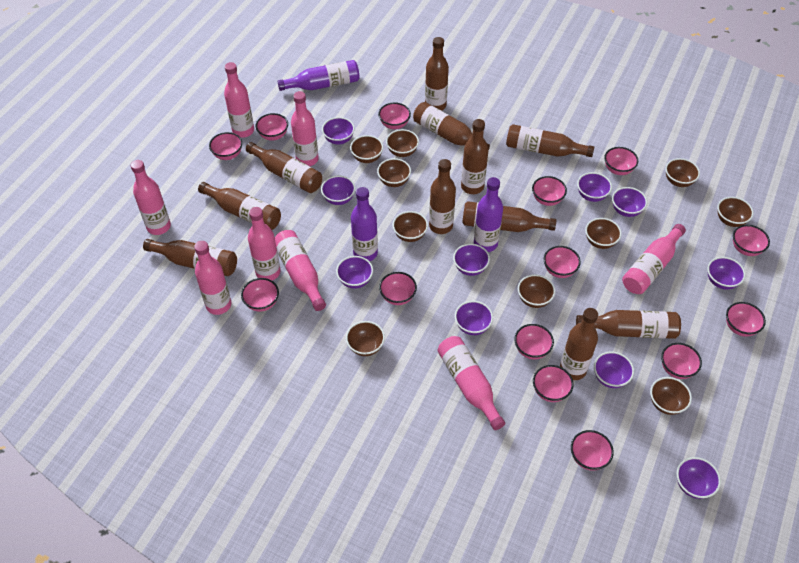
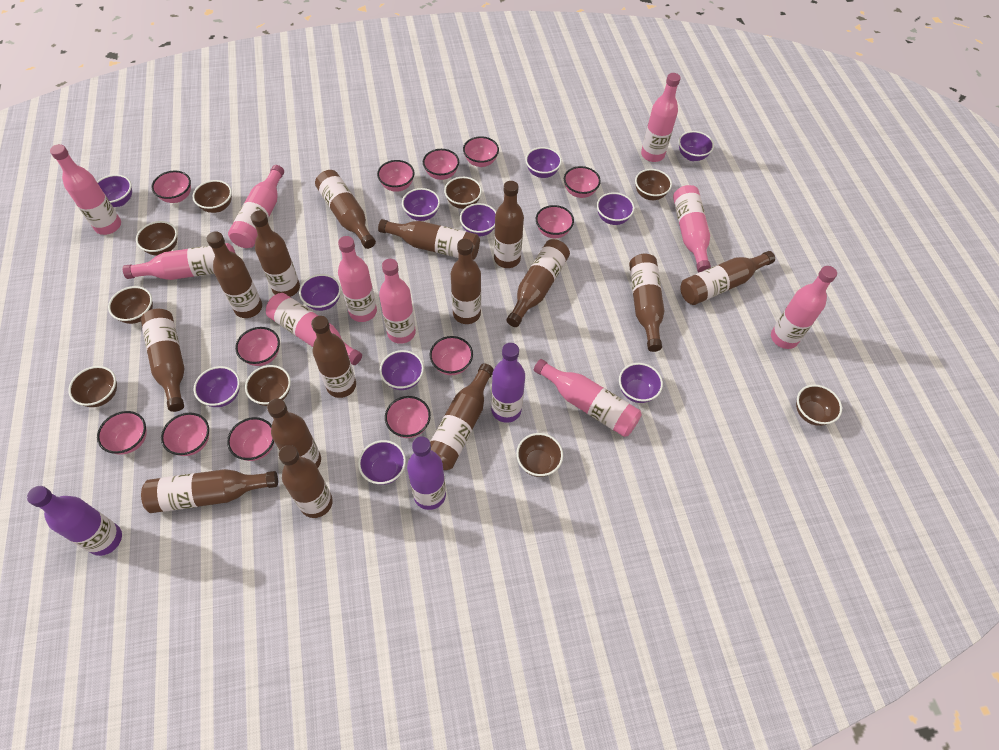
brown bottle: [143,239,237,276] [198,182,281,230] [246,142,322,193] [413,102,490,150] [425,37,449,111] [429,159,456,234] [461,119,489,194] [462,201,556,232] [506,124,594,157] [560,308,598,380] [576,310,681,339] = 11 -> [141,309,185,412] [141,469,278,513] [207,232,262,318] [251,211,300,297] [267,399,321,468] [278,445,333,518] [311,316,356,398] [315,170,376,249] [378,219,480,260] [430,363,494,470] [451,239,481,324] [494,181,524,268] [506,239,570,327] [629,253,664,352] [680,251,775,305] = 15
brown bowl: [346,321,385,356] [350,135,383,163] [377,158,411,187] [386,129,419,157] [393,211,428,242] [518,274,555,308] [585,218,622,249] [650,377,692,415] [665,158,700,187] [717,197,754,227] = 10 -> [68,366,117,407] [108,286,153,324] [136,221,177,256] [192,180,232,213] [245,365,291,406] [444,177,482,209] [516,433,563,477] [635,169,672,200] [796,385,842,426] = 9
pink bottle: [131,160,171,235] [194,241,231,315] [224,62,254,138] [248,207,281,281] [275,230,326,311] [291,91,319,166] [438,336,505,430] [622,224,686,294] = 8 -> [50,144,121,235] [123,243,235,280] [228,165,284,248] [266,293,362,365] [338,236,377,322] [379,259,416,344] [534,359,642,437] [641,73,681,162] [673,185,711,272] [771,266,837,349] = 10
pink bowl: [209,132,242,160] [241,278,279,312] [256,113,288,141] [378,102,411,129] [379,272,417,305] [514,324,554,359] [532,176,567,206] [533,365,574,402] [544,246,581,278] [571,430,614,471] [604,147,638,175] [661,343,702,379] [726,302,766,337] [733,225,770,256] = 14 -> [97,411,147,455] [151,171,191,203] [161,413,209,456] [227,417,274,461] [235,327,280,366] [377,160,415,192] [385,396,431,438] [423,149,459,180] [430,336,473,375] [463,136,499,167] [536,205,574,238] [564,166,601,198] = 12
purple bowl: [321,176,355,205] [322,117,355,145] [336,256,373,289] [453,244,490,276] [455,301,493,335] [577,172,612,202] [594,352,634,388] [612,187,647,217] [676,457,721,499] [707,257,745,290] = 10 -> [97,174,132,207] [194,366,240,407] [299,274,341,311] [358,440,406,485] [380,350,424,390] [402,188,440,221] [460,203,496,237] [525,147,562,178] [597,192,635,225] [619,363,663,403] [678,131,714,161] = 11

